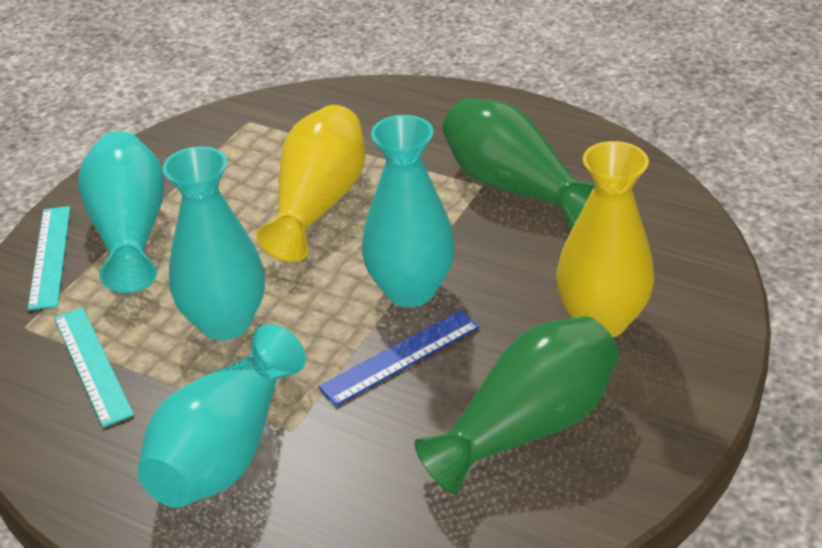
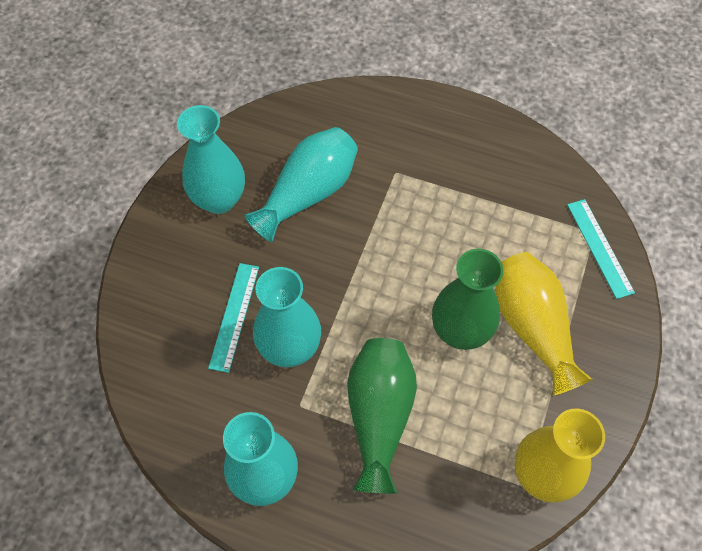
blue ruler: [318,310,479,406] = 1 -> none = 0

